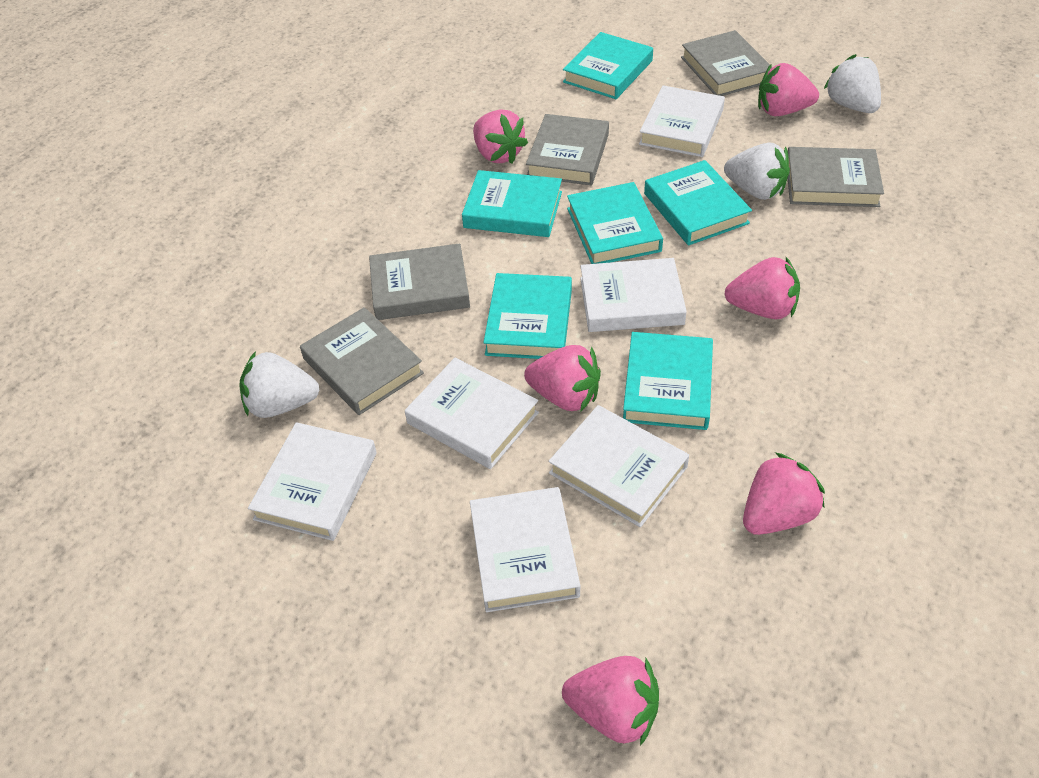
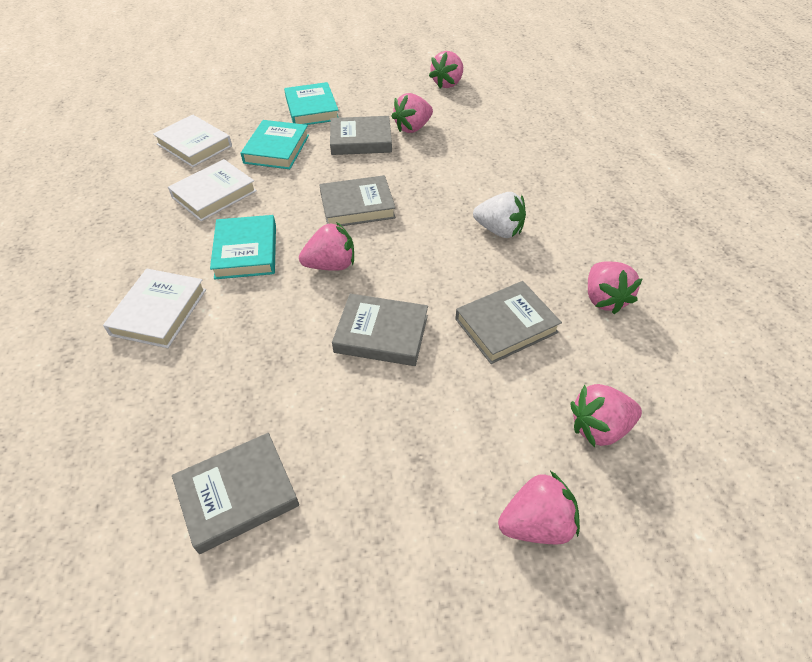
turquoise book: [462,170,562,237] [483,273,572,359] [563,32,653,99] [567,182,663,264] [623,332,713,430] [644,160,752,245] = 6 -> [210,215,276,280] [241,120,309,169] [284,82,339,125] = 3
white book: [248,422,377,541] [405,358,539,469] [470,487,580,612] [548,405,689,527] [580,258,687,332] [639,85,725,157] = 6 -> [103,269,206,348] [153,115,232,167] [168,159,257,221] = 3
white strawberry: [239,351,320,418] [724,143,790,200] [824,54,881,113] = 3 -> [473,192,526,238] = 1

